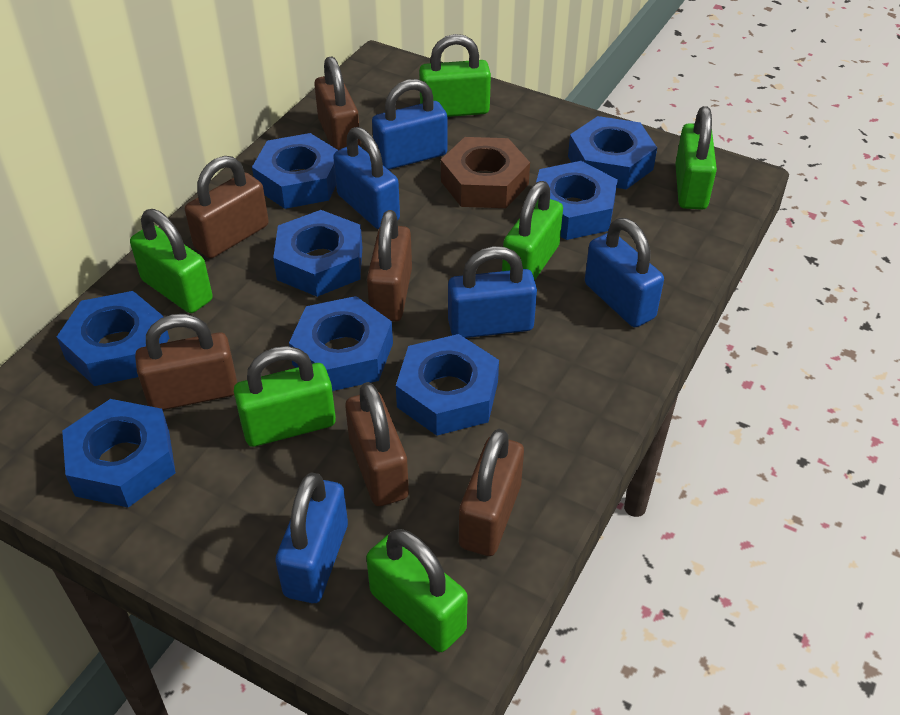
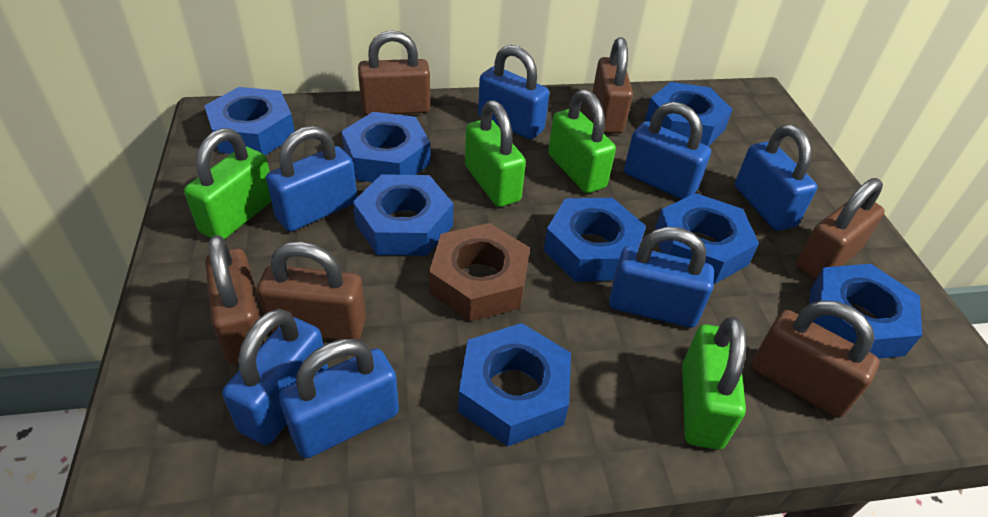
blue padlock: [275,472,348,603] [333,127,400,229] [372,79,447,170] [448,246,537,338] [585,218,664,327] = 5 -> [222,309,328,445] [266,126,357,232] [279,339,399,458] [478,45,549,140] [609,227,714,328] [624,102,711,200] [735,125,817,231] = 7
green padlock: [130,209,213,313] [234,346,336,447] [366,529,468,652] [419,34,491,117] [502,181,563,280] [675,106,717,210] = 6 -> [184,128,271,240] [465,100,526,207] [548,89,616,193] [682,316,746,450] = 4

